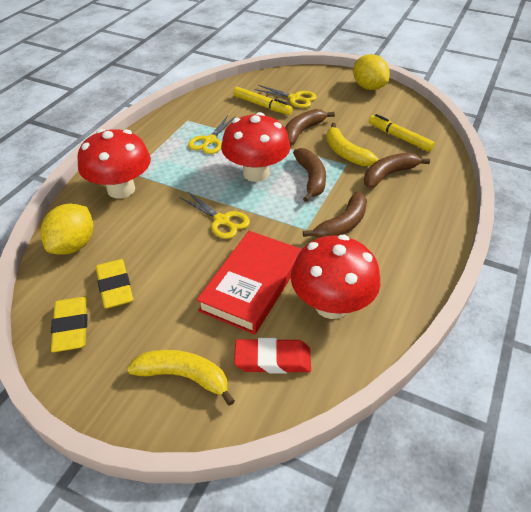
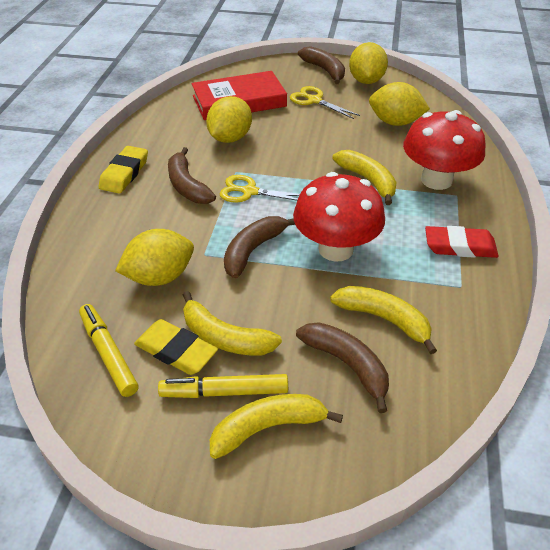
red mushroom: [78,129,151,198] [221,112,290,182] [291,235,380,319] = 3 -> [293,172,385,262] [403,110,486,190] = 2
yellow banana: [127,350,235,406] [326,123,379,166] = 2 -> [183,291,282,356] [210,394,343,459] [330,286,437,354] [332,150,397,205] = 4
yellow lemon: [40,204,93,255] [353,54,390,90] = 2 -> [115,229,194,286] [206,96,252,143] [349,42,388,84] [369,82,430,126] = 4
yellow scissors: [180,192,250,239] [188,115,236,154] [254,85,317,108] = 3 -> [220,175,300,202] [290,86,360,119] = 2

